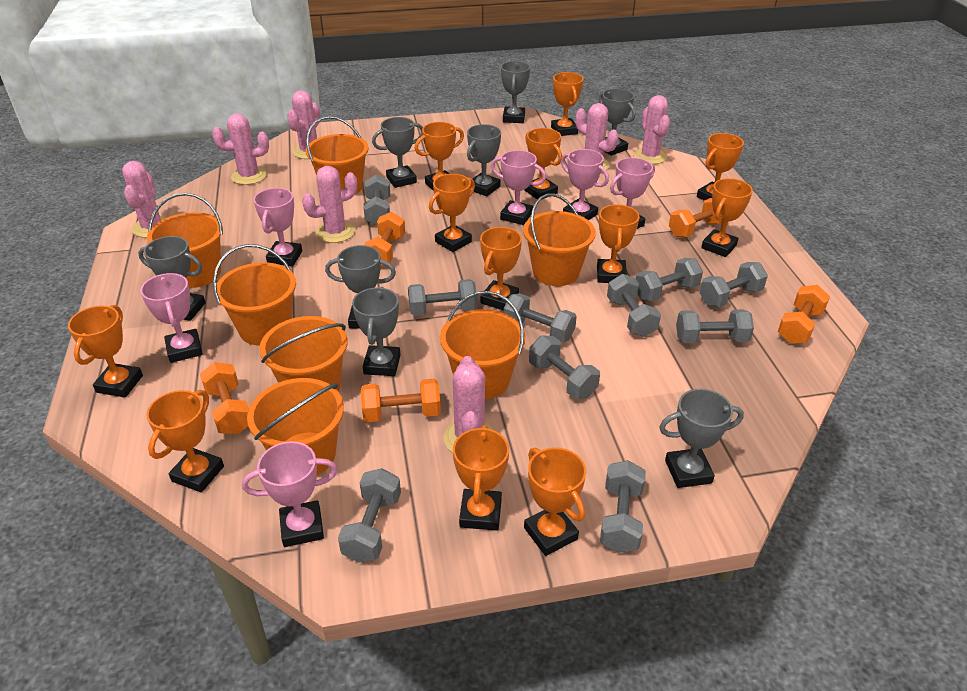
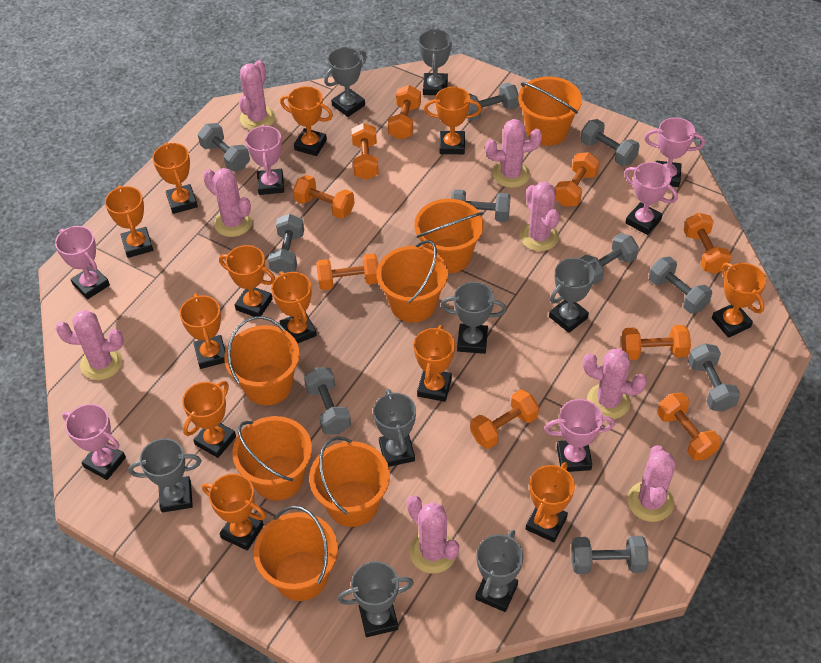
orange dumbbell: [200,362,249,434] [361,379,441,422] [364,212,405,266] [669,198,722,237] [778,285,830,344] = 5 -> [293,175,355,219] [316,253,378,290] [352,123,379,180] [388,85,421,140] [470,390,539,449] [555,152,600,207] [621,325,691,360] [657,393,721,461] [683,213,731,274] = 9
pink cactus: [122,161,166,238] [212,113,269,185] [287,91,320,159] [302,166,357,243] [444,356,493,453] [576,103,618,172] [633,95,670,164] = 7 -> [56,310,124,380] [203,168,253,237] [239,60,275,130] [407,495,459,573] [485,119,542,188] [520,182,560,251] [583,349,647,419] [627,445,676,522] = 8

